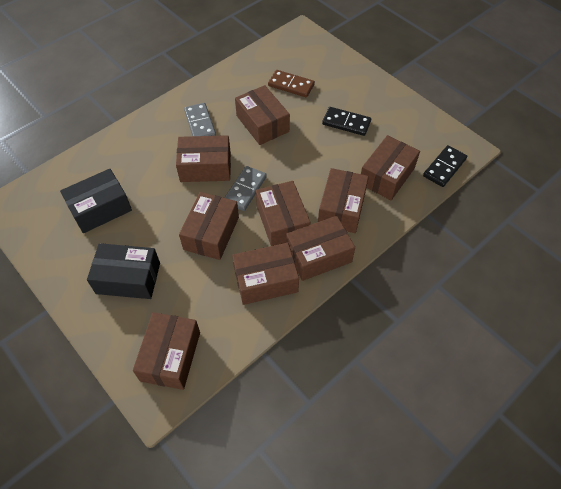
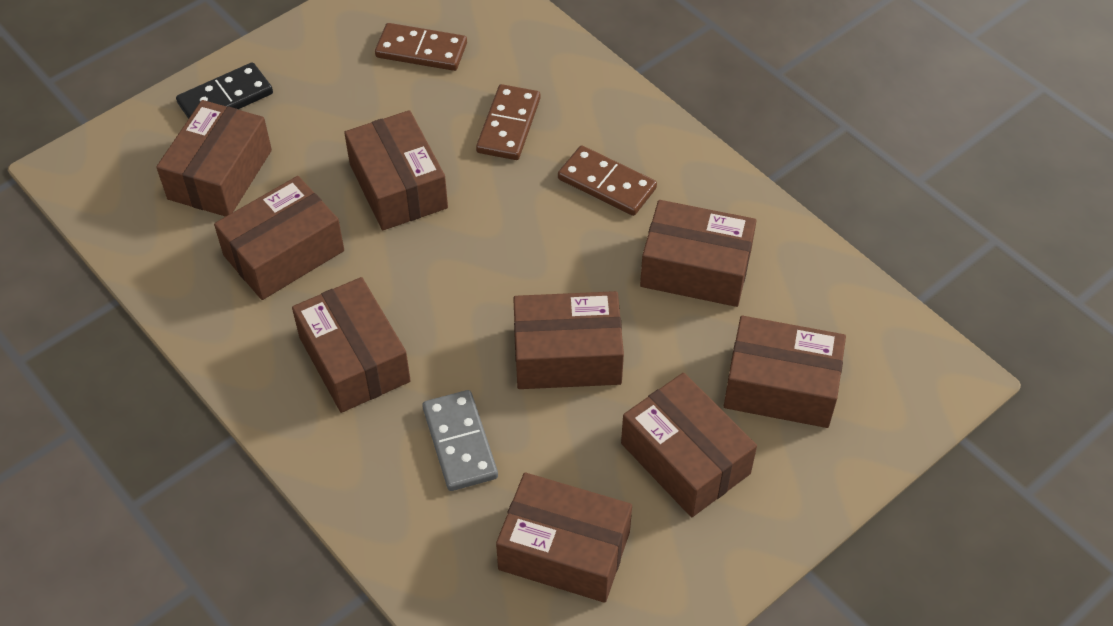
black box: [60,169,132,233] [87,243,160,299] = 2 -> none = 0
black domino: [322,107,371,136] [423,145,467,187] = 2 -> [176,62,273,119] = 1
brown domino: [268,70,315,97] = 1 -> [375,23,467,71] [476,84,540,160] [558,146,657,216] = 3
grey domino: [184,103,216,136] [224,166,267,211] = 2 -> [422,390,498,491] = 1

